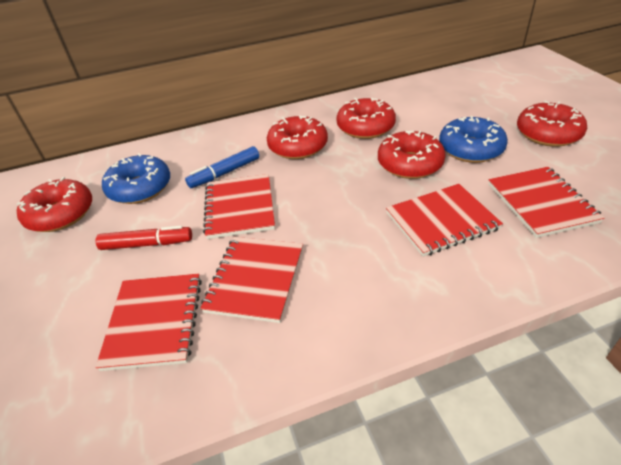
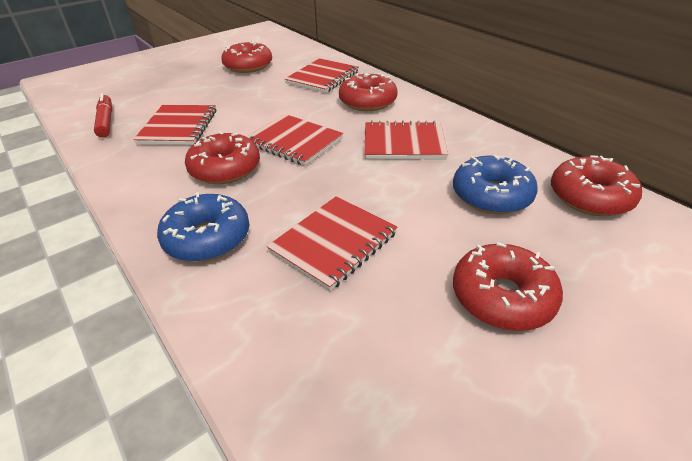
blue marker: [185,146,259,188] = 1 -> none = 0

